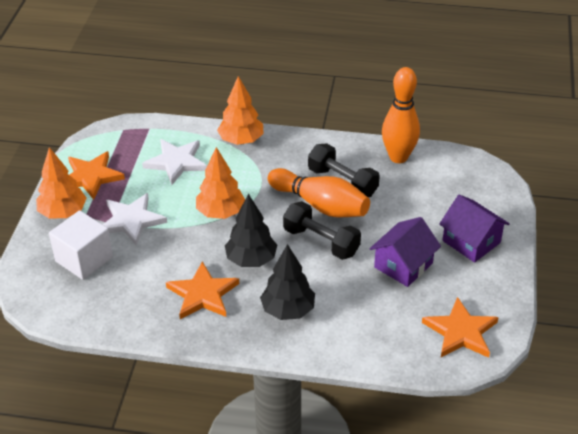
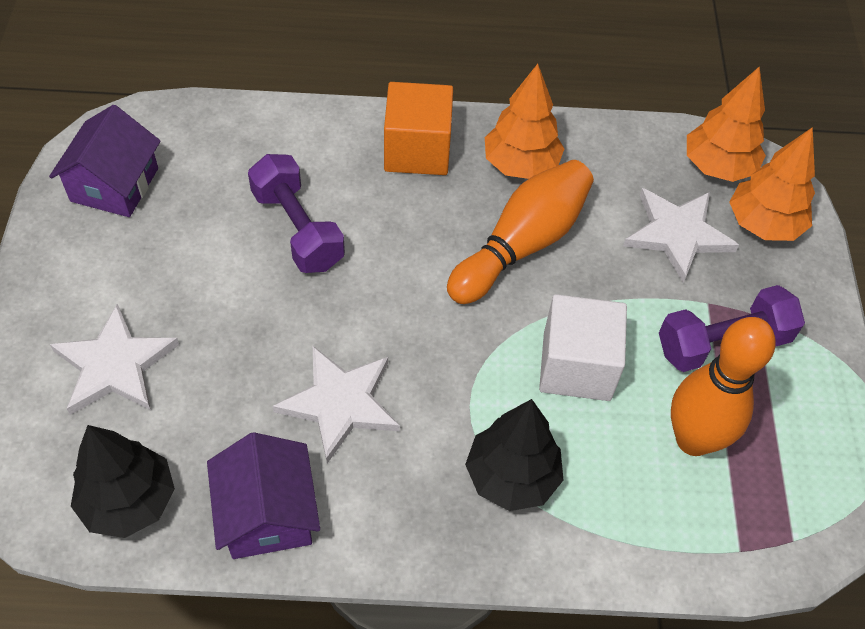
black dumbbell: [283,201,361,260] [308,144,380,197] = 2 -> none = 0
orange cube: none = 0 -> [384,82,453,175] = 1
orange star: [68,151,125,200] [166,262,239,319] [422,297,499,358] = 3 -> none = 0
purple dumbbell: none = 0 -> [248,154,345,273] [659,285,805,372] = 2
white star: [103,193,167,246] [142,139,207,185] = 2 -> [50,304,179,415] [273,346,400,463] [623,188,739,283] = 3

